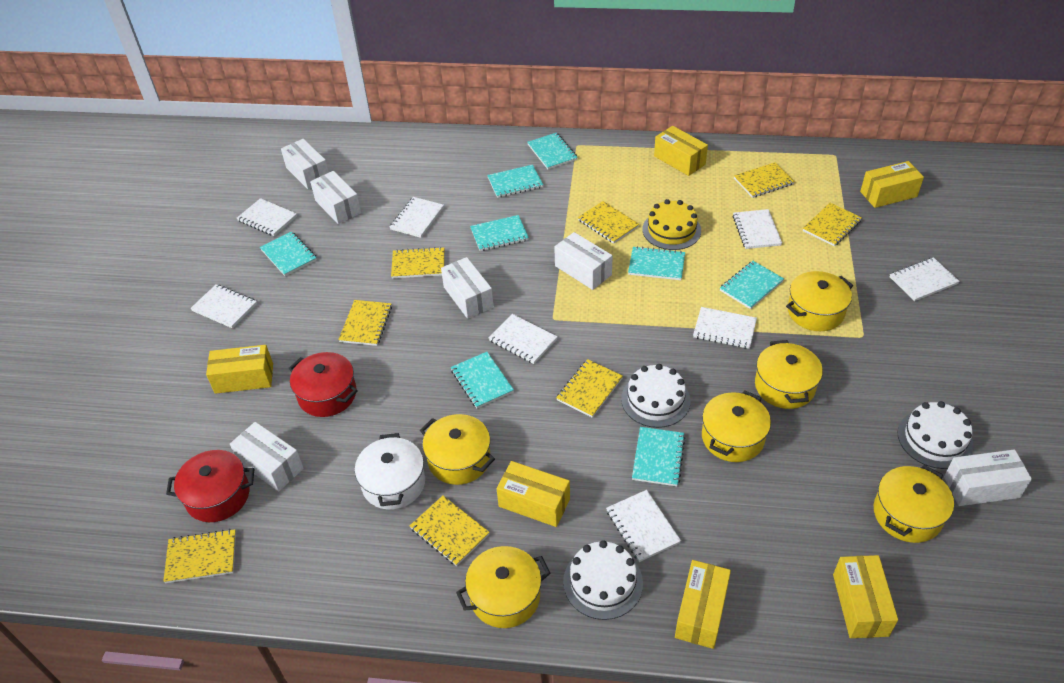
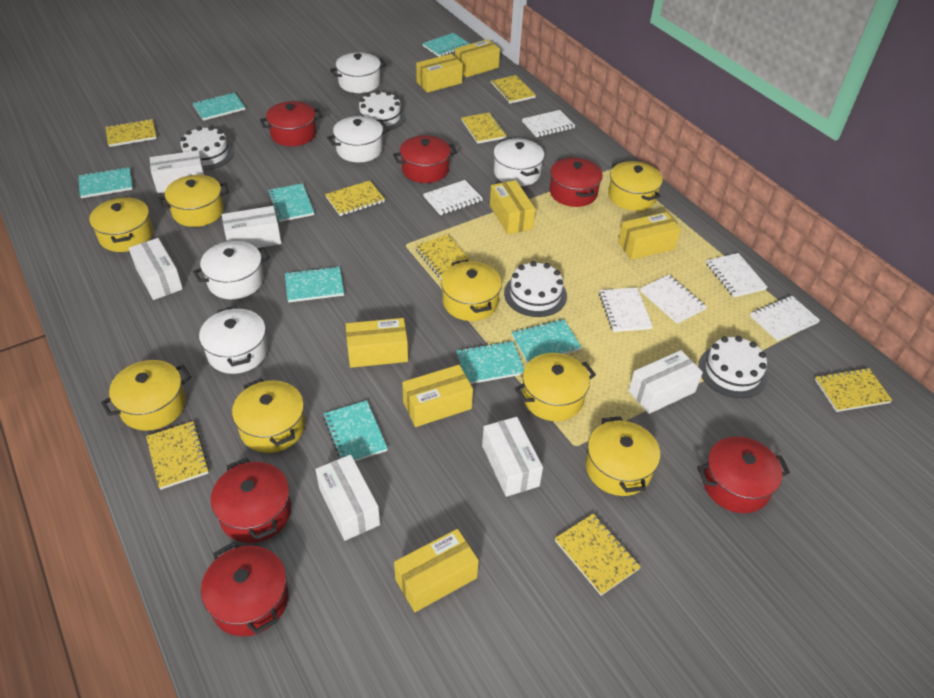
red pot: [166,450,254,522] [288,352,358,417] = 2 -> [201,542,289,636] [211,458,291,543] [260,101,322,146] [393,135,457,183] [550,157,603,207] [697,437,790,513] = 6
white cake: [563,540,643,620] [621,364,690,428] [898,401,973,469] = 3 -> [180,126,234,170] [355,90,406,131] [504,261,567,317] [698,336,768,398] = 4
white notebook: [190,284,257,328] [237,198,297,236] [390,197,444,238] [489,314,557,364] [606,490,681,562] [693,307,757,349] [732,209,782,249] [890,257,960,301] = 8 -> [423,180,483,215] [522,110,575,137] [599,287,653,332] [640,275,707,324] [706,253,767,297] [750,295,820,341] = 6
white pot: [355,433,425,510] = 1 -> [193,241,270,299] [199,306,268,374] [327,116,389,162] [330,52,386,93] [493,138,544,186] = 5
yellow box: [206,345,273,394] [497,461,570,527] [654,126,708,176] [675,560,731,649] [833,555,898,638] [860,161,924,208] = 6 -> [346,318,408,368] [394,529,479,612] [402,365,473,427] [416,54,463,93] [455,39,500,77] [490,180,535,234] [618,212,681,260] = 7
yellow cake: [642,199,701,250] = 1 -> none = 0
yellow pot: [420,414,495,485] [456,546,550,628] [702,390,771,462] [755,340,823,409] [786,271,853,331] [874,465,954,543] = 6 -> [89,196,153,252] [101,360,191,431] [158,175,229,227] [232,378,305,453] [441,260,502,321] [515,353,596,421] [586,416,660,496] [608,161,663,211] = 8

